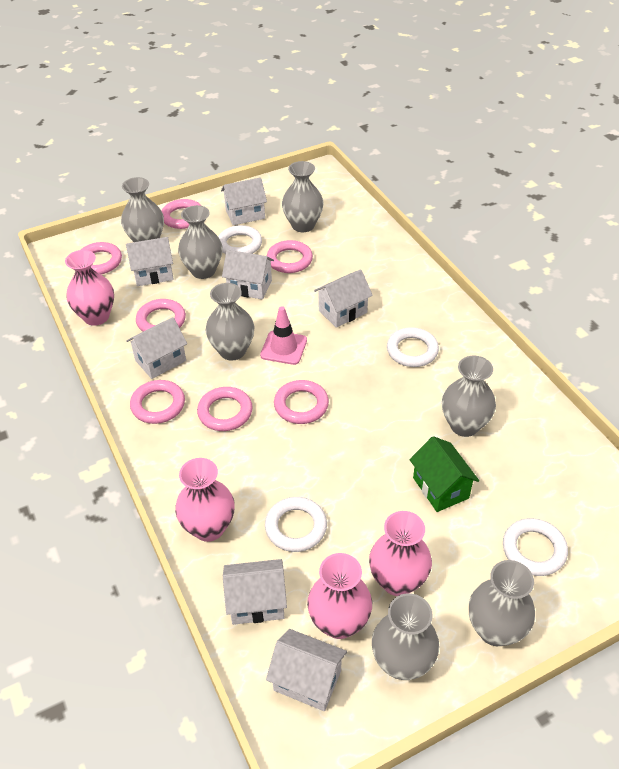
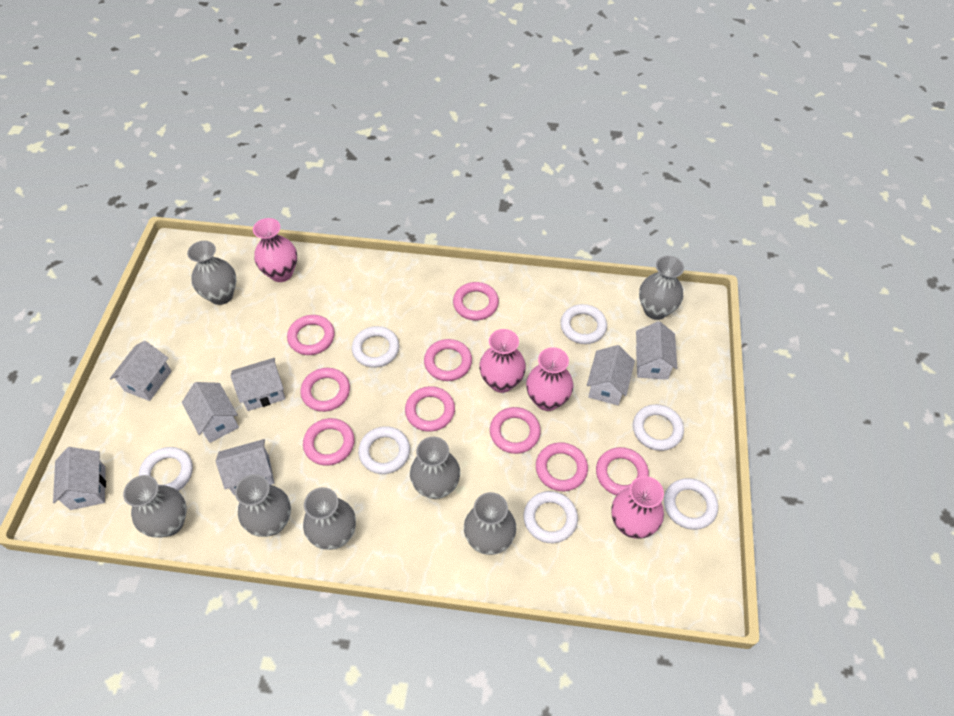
green house: [410,436,479,512] = 1 -> none = 0
pink ring: [81,242,122,274] [130,380,185,424] [136,299,186,332] [162,199,202,229] [197,387,253,431] [267,240,313,273] [274,380,329,424] = 7 -> [287,315,335,355] [300,368,350,412] [303,418,355,466] [405,386,455,432] [424,339,472,381] [453,282,499,321] [490,407,541,454] [536,442,588,491] [596,447,649,495] = 9
pink traffic cone: [260,306,307,365] = 1 -> none = 0
white ring: [218,225,262,254] [265,497,327,552] [387,327,439,367] [503,518,568,576] = 4 -> [139,447,193,491] [352,326,399,368] [358,426,410,474] [524,491,578,543] [560,304,607,344] [633,404,684,451] [664,478,718,530] = 7

